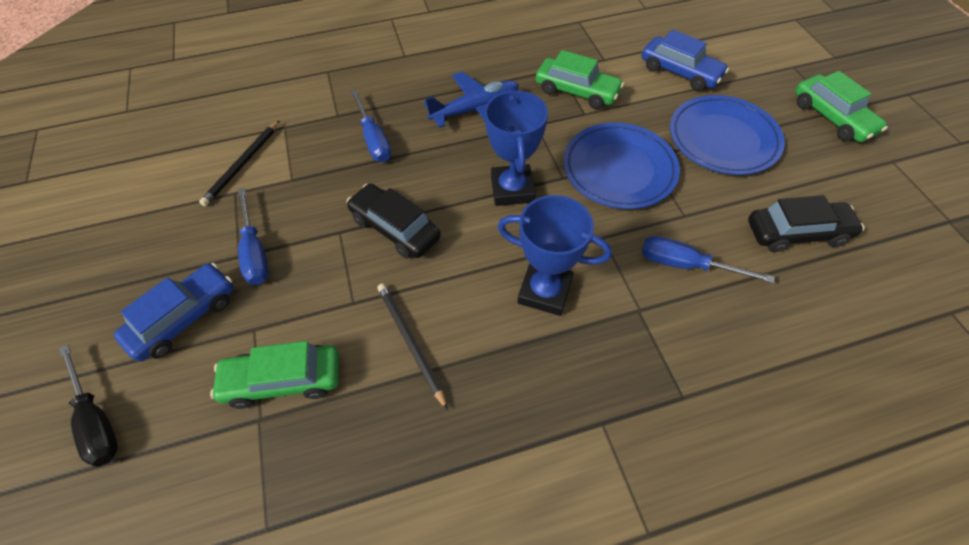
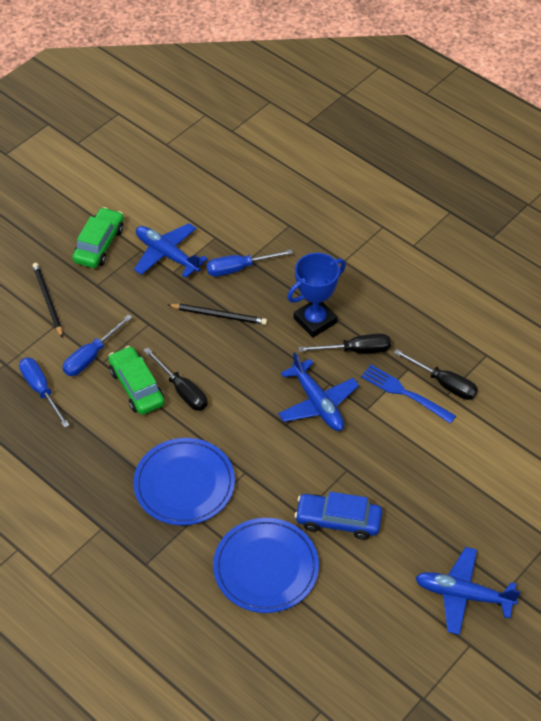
black car: [346,183,441,259] [748,195,865,252] = 2 -> none = 0
black screwdriver: [59,344,118,467] = 1 -> [144,348,208,411] [299,333,391,353] [394,349,478,400] = 3
blue car: [114,263,234,362] [642,30,729,91] = 2 -> [295,492,382,540] = 1
blue fork: none = 0 -> [361,365,456,423] = 1
blue plane: [424,72,519,128] = 1 -> [134,223,208,278] [278,352,359,431] [415,547,521,635] = 3
blue trophy: [485,89,548,206] [498,195,612,316] = 2 -> [287,253,346,338] = 1
green car: [210,341,339,409] [536,50,624,109] [795,71,888,142] = 3 -> [72,207,124,268] [108,346,165,415] = 2

